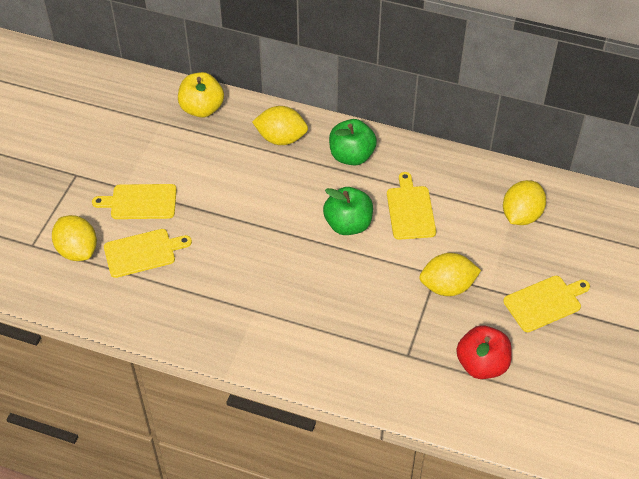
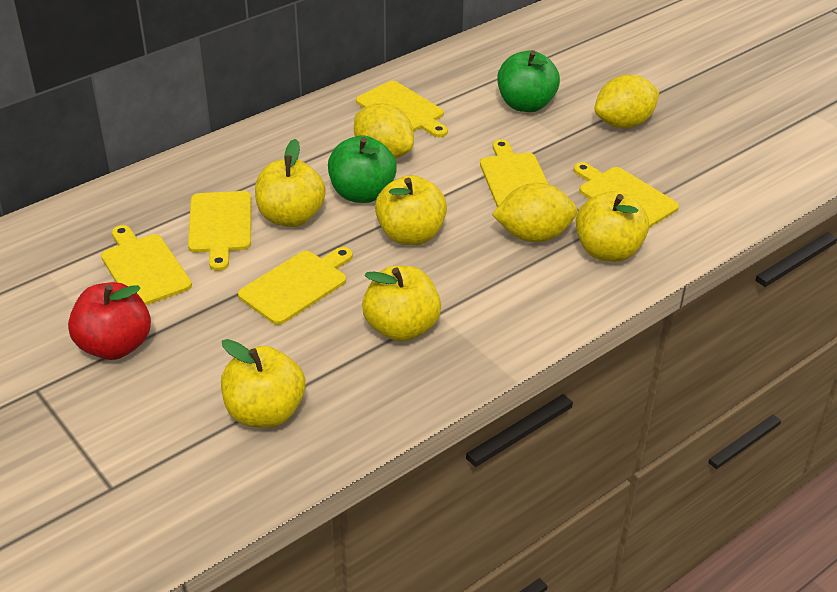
yellow apple: [178,72,224,118] = 1 -> [221,339,305,428] [255,139,326,227] [362,266,441,342] [375,175,447,245] [576,191,649,262] = 5
yellow cutting board: [92,184,177,219] [104,229,192,278] [387,172,436,240] [503,276,590,332] = 4 -> [101,225,192,305] [188,191,251,271] [238,247,353,325] [356,81,448,137] [480,139,548,208] [574,162,679,228] = 6
yellow lemon: [52,215,97,261] [252,106,308,145] [419,253,481,296] [503,180,546,225] = 4 -> [354,103,414,159] [492,183,578,242] [595,74,659,129] = 3

